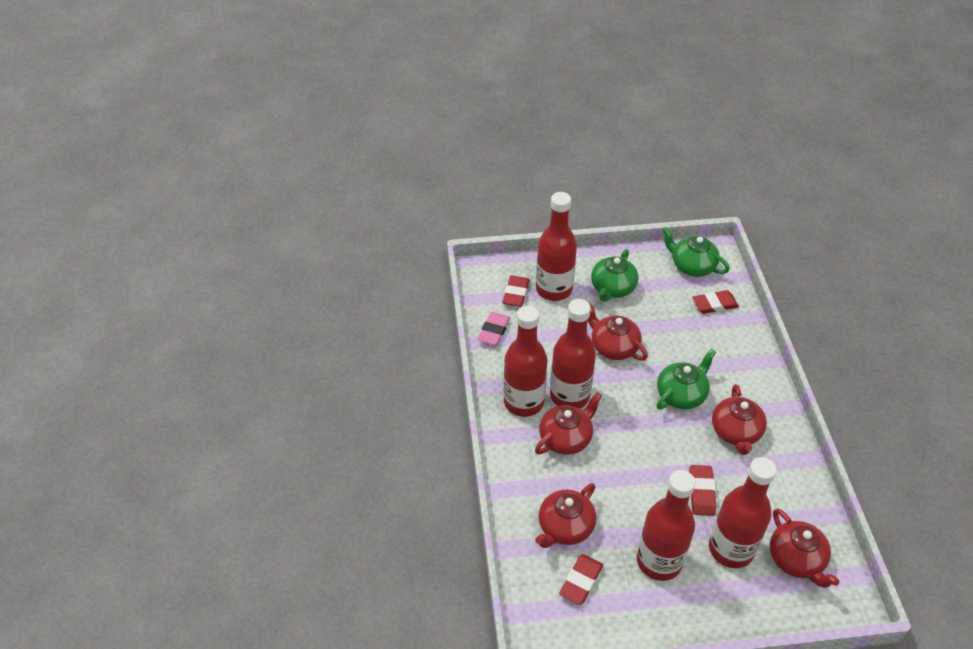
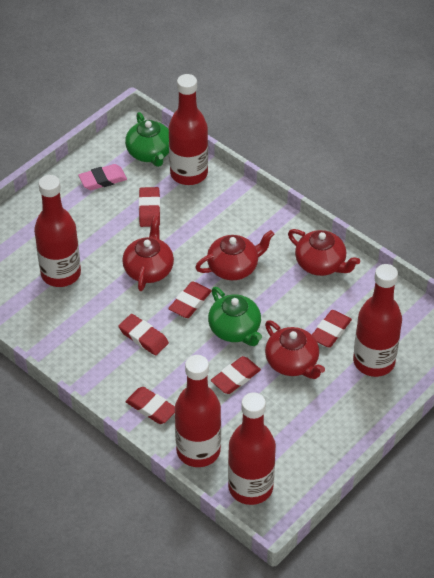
green teapot: [591,249,638,302] [656,349,716,409] [662,227,730,277] = 3 -> [125,112,169,167] [208,287,262,346] = 2
red eraser: [502,276,529,307] [559,554,603,605] [689,465,716,516] [692,290,739,314] = 4 -> [118,314,169,355] [125,387,175,424] [139,187,160,227] [168,281,212,318] [211,356,261,394] [312,310,352,348] = 6
red teapot: [535,392,602,455] [535,483,596,548] [588,302,648,361] [712,384,767,455] [770,508,839,588] = 5 -> [122,215,174,291] [195,230,275,280] [265,320,325,379] [288,229,360,276] = 4

